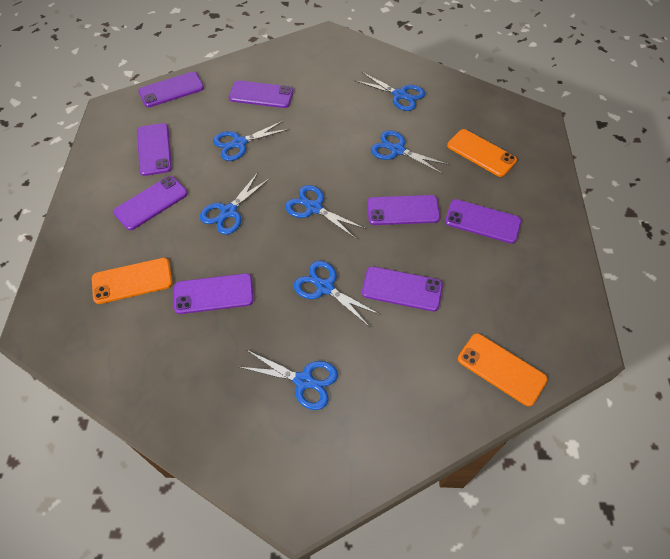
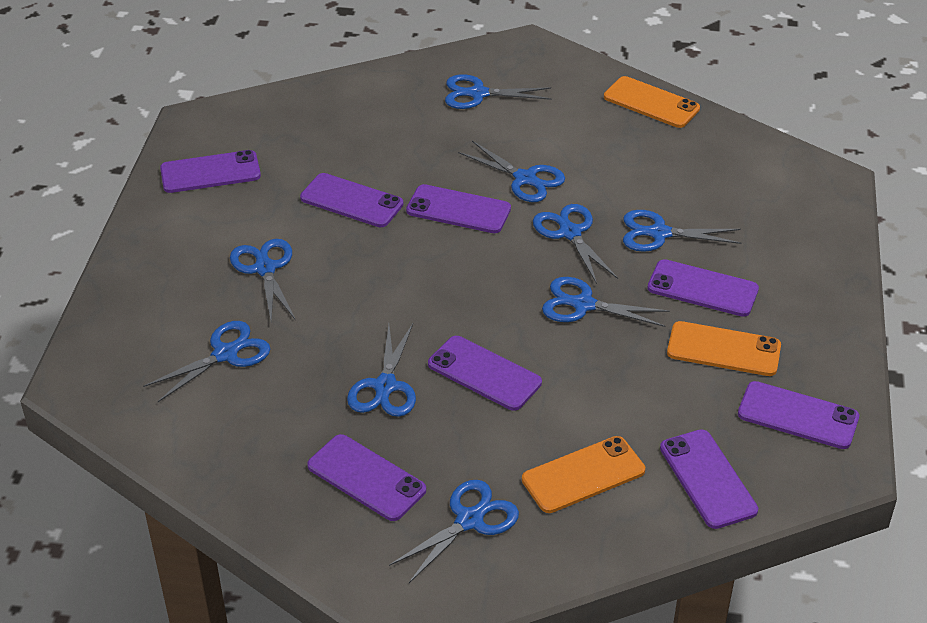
blue scissors: [200,172,270,235] [213,120,290,161] [239,350,338,410] [285,185,366,239] [294,261,380,326] [354,72,425,111] [371,130,449,174] = 7 -> [143,321,270,402] [230,239,295,321] [347,324,416,417] [389,480,519,583] [445,74,551,109] [458,141,565,202] [533,204,618,284] [542,277,670,327] [623,210,742,252] = 9

